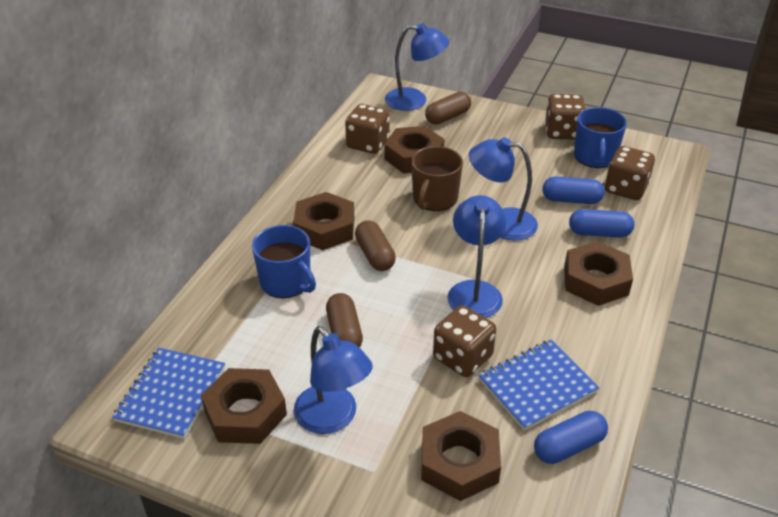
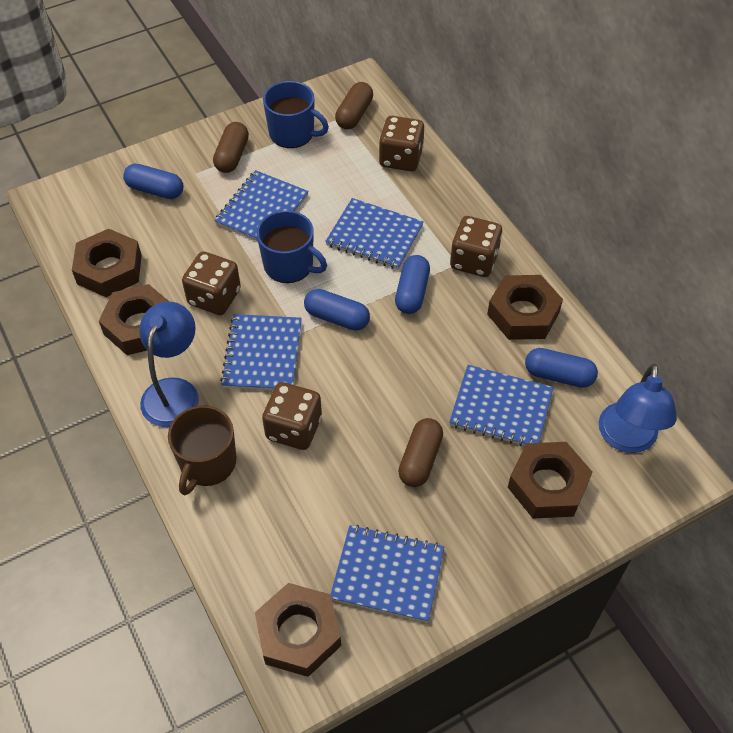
blue capsule: [534,411,608,464] [542,176,605,204] [569,209,634,237] = 3 -> [123,164,183,199] [304,289,370,331] [395,255,430,314] [525,348,598,388] = 4
blue lamp: [294,326,373,434] [385,23,449,111] [447,195,507,318] [469,137,538,240] = 4 -> [139,301,199,427] [599,364,677,453] = 2
blue notebook: [112,348,225,439] [478,340,600,431] = 2 -> [214,170,309,241] [220,314,302,391] [325,198,424,270] [331,525,444,622] [449,365,553,446] = 5

